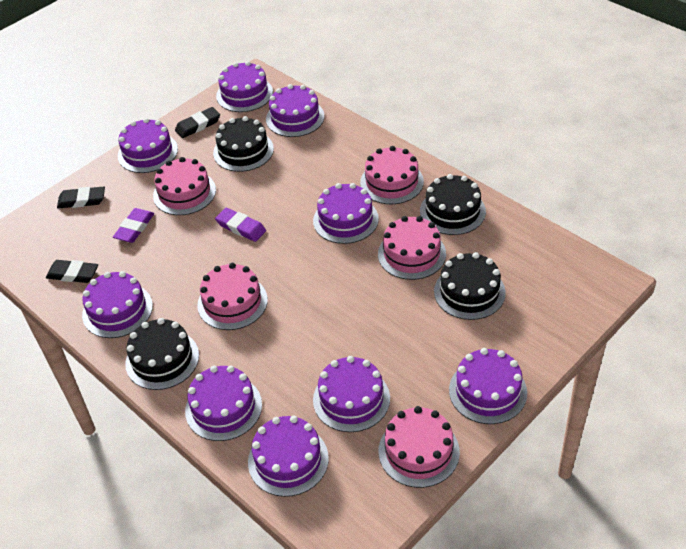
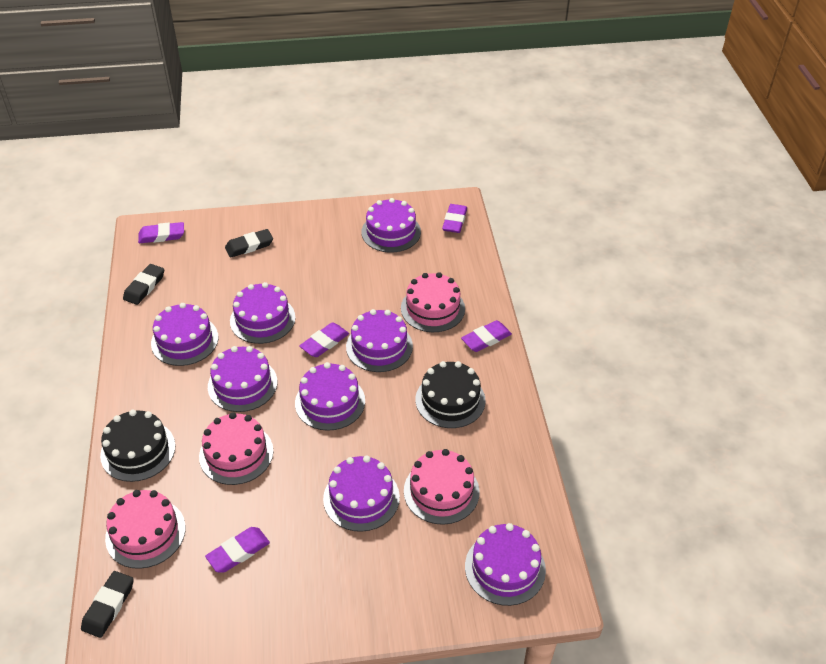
black cake: [125,318,199,390] [213,116,274,172] [420,174,486,235] [434,252,506,320] = 4 -> [100,410,175,482] [415,361,486,428] = 2
pink cake: [153,157,216,215] [197,263,268,330] [360,146,424,204] [378,216,446,280] [379,406,460,488] = 5 -> [105,490,186,569] [199,412,273,485] [401,272,465,332] [404,449,480,525] = 4
purple cake: [82,271,153,338] [118,118,178,173] [185,365,262,441] [216,61,273,112] [248,416,329,497] [266,84,324,137] [313,183,379,244] [313,356,390,432] [449,348,527,424] = 9 -> [151,303,218,366] [208,346,277,412] [230,282,295,344] [295,362,365,431] [323,455,400,532] [346,309,413,372] [361,198,421,253] [465,523,546,606] = 8
purple eraser: [113,208,154,243] [215,208,266,242] = 2 -> [138,222,184,243] [205,527,270,573] [299,322,349,357] [442,204,467,233] [461,320,512,352] = 5

